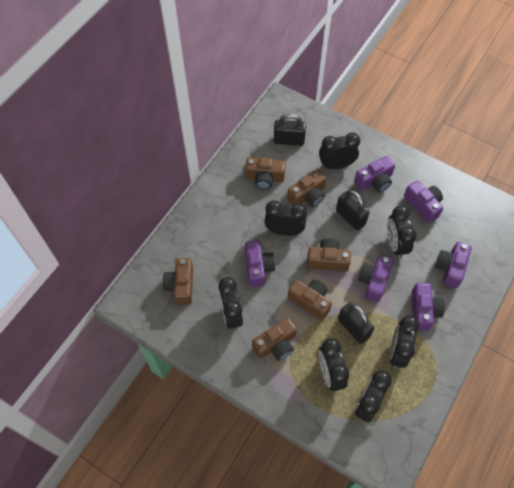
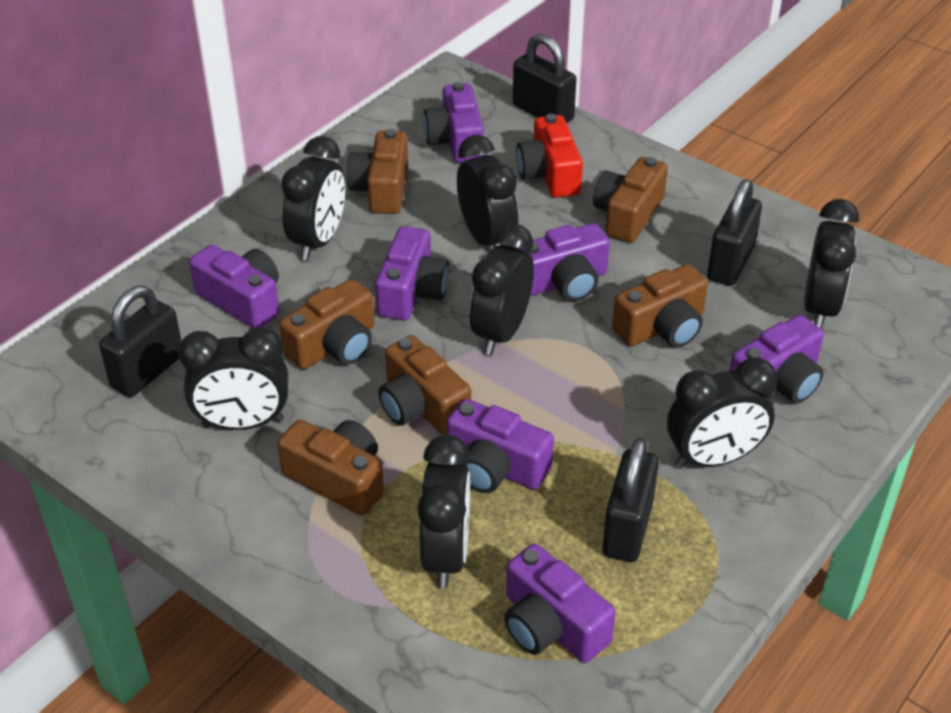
black padlock: [274,113,306,146] [336,190,370,230] [338,302,374,344] = 3 -> [99,286,182,397] [513,34,577,123] [602,438,659,562] [707,179,762,286] = 4
purple camera: [245,240,275,287] [354,156,395,192] [358,255,394,302] [404,180,443,223] [412,283,445,331] [435,241,472,288] = 6 -> [189,245,279,328] [375,226,449,320] [423,82,484,163] [447,399,554,493] [504,544,616,663] [518,223,610,301] [729,315,824,403] = 7
red camera: none = 0 -> [516,114,583,198] = 1

